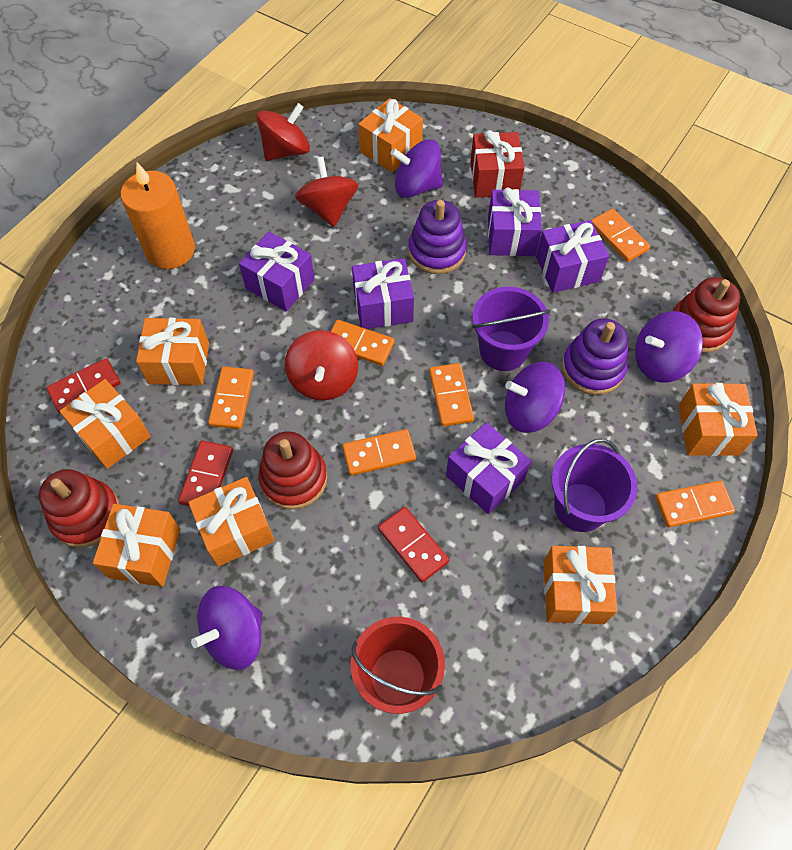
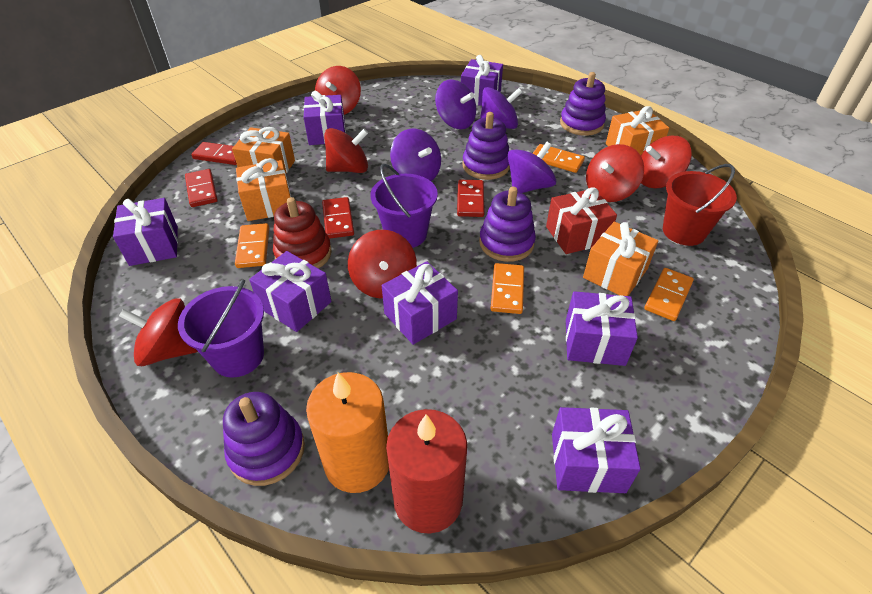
orange domino: [208,367,254,429] [330,320,395,366] [342,429,416,476] [429,363,474,426] [591,209,650,262] [655,481,735,527] = 6 -> [235,223,269,268] [491,263,524,314] [532,144,585,173] [644,268,694,321] = 4
orange gift: [60,379,151,469] [93,504,180,587] [136,318,209,385] [188,477,275,566] [358,98,423,172] [544,546,617,624] [678,383,758,456] = 7 -> [232,127,295,173] [236,158,291,221] [583,222,658,296] [606,106,669,155] = 4
purple gift: [239,232,315,312] [352,258,414,329] [446,422,531,514] [488,188,542,256] [536,220,609,293] = 5 -> [113,198,178,266] [249,251,332,332] [304,91,346,145] [382,261,458,345] [461,55,503,106] [552,407,641,493] [566,291,638,366] = 7
purple stacking toy: [408,200,467,274] [562,318,628,395] = 2 -> [223,392,305,486] [462,112,510,180] [479,187,536,262] [560,72,606,136] = 4
red candle: none = 0 -> [386,409,467,534] = 1
red domino: [46,358,121,413] [178,440,233,506] [378,507,449,582] = 3 -> [185,169,218,207] [191,142,237,165] [322,197,354,239] [457,180,485,217] = 4
red spinning top: [256,103,310,161] [285,330,358,400] [295,156,358,227] = 3 -> [119,298,198,366] [315,66,361,115] [324,128,368,173] [348,230,417,298] [586,144,644,202] [641,136,692,188] = 6
red stacking toy: [39,469,120,548] [258,431,327,510] [673,277,740,353] = 3 -> [273,197,332,268] = 1

